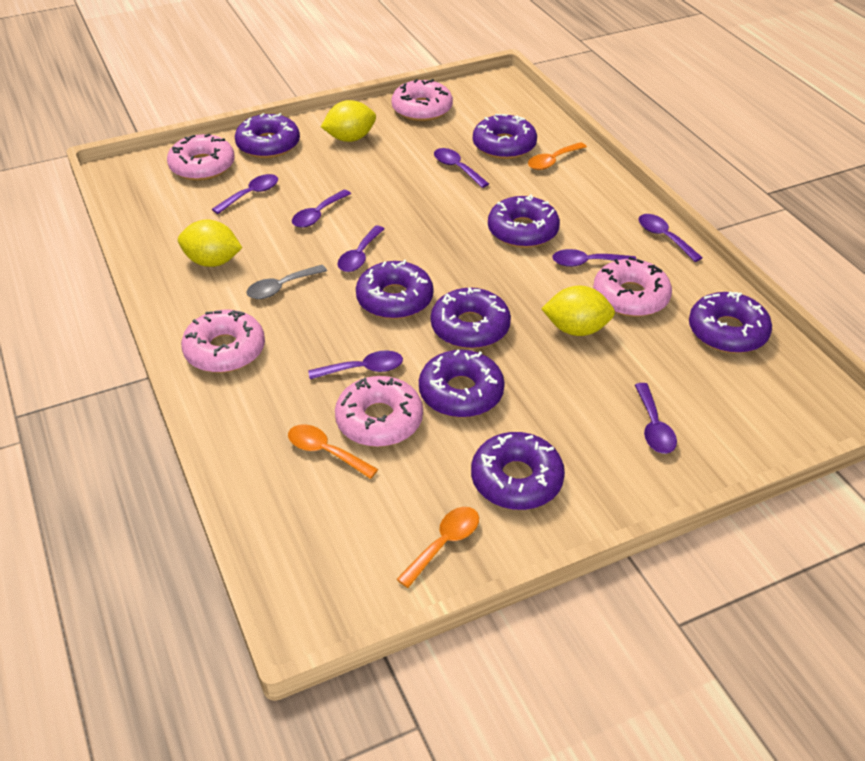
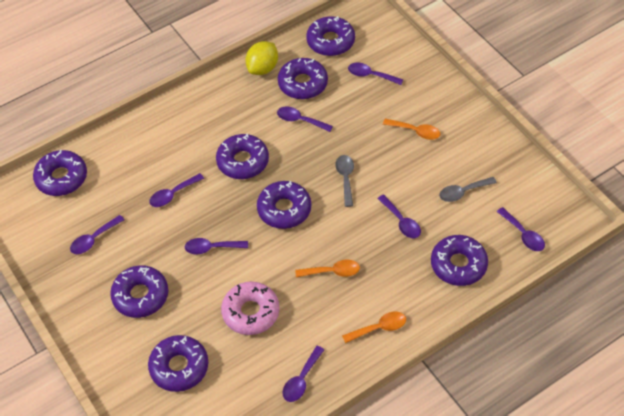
grey spoon: [246,265,327,299] = 1 -> [335,155,354,207] [439,177,497,202] = 2
pink donut: [167,134,235,181] [181,310,265,373] [335,376,423,447] [392,79,453,121] [593,257,672,317] = 5 -> [221,282,280,335] = 1
yellow lemon: [178,219,242,267] [321,100,376,142] [541,286,615,336] = 3 -> [245,41,278,75] = 1

